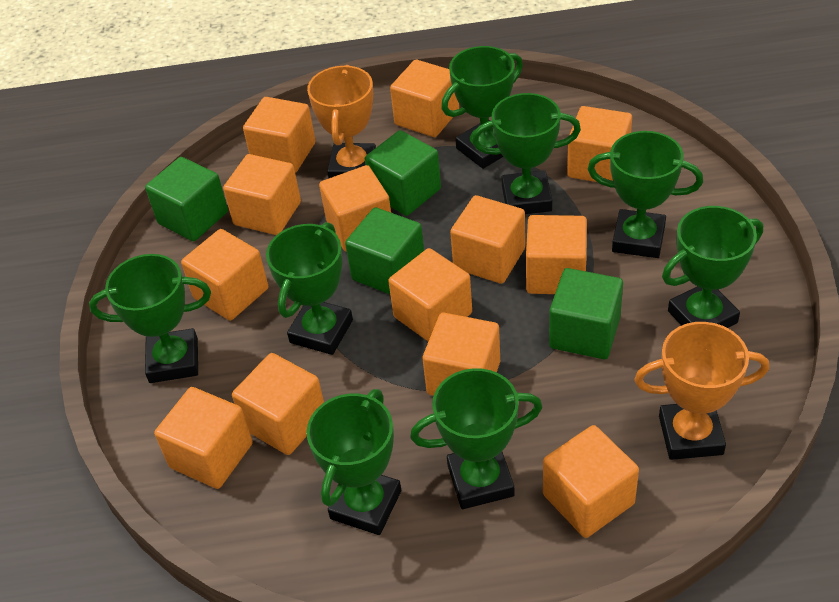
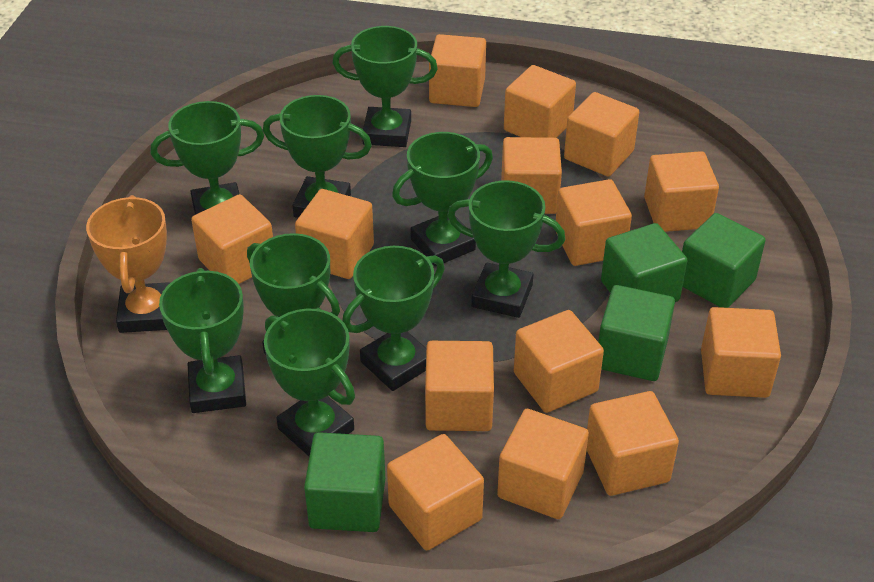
green trophy: [89,254,211,383] [266,222,353,355] [306,389,401,535] [410,368,542,509] [441,46,523,169] [472,93,581,214] [588,131,703,258] [662,206,763,328] = 8 -> [151,101,264,215] [159,268,246,413] [247,233,340,354] [263,95,372,218] [264,309,355,457] [333,26,438,147] [342,246,445,391] [392,132,493,267] [447,181,565,318] = 9
orange cube: [154,387,253,489] [181,229,268,321] [223,154,301,235] [232,353,324,455] [243,97,315,173] [319,165,391,252] [388,248,472,342] [390,60,459,137] [422,313,500,396] [450,195,525,284] [526,215,587,294] [543,425,639,538] [567,106,632,182] = 13 -> [191,194,273,284] [295,189,374,279] [387,434,484,550] [425,341,494,431] [429,34,486,107] [497,409,589,519] [501,137,562,214] [504,65,576,138] [514,310,604,413] [556,179,632,266] [564,92,639,177] [587,391,679,496] [644,151,719,232] [701,307,781,398] = 14
orange trophy: [307,65,376,178] [634,322,769,460] = 2 -> [86,195,170,333] = 1

